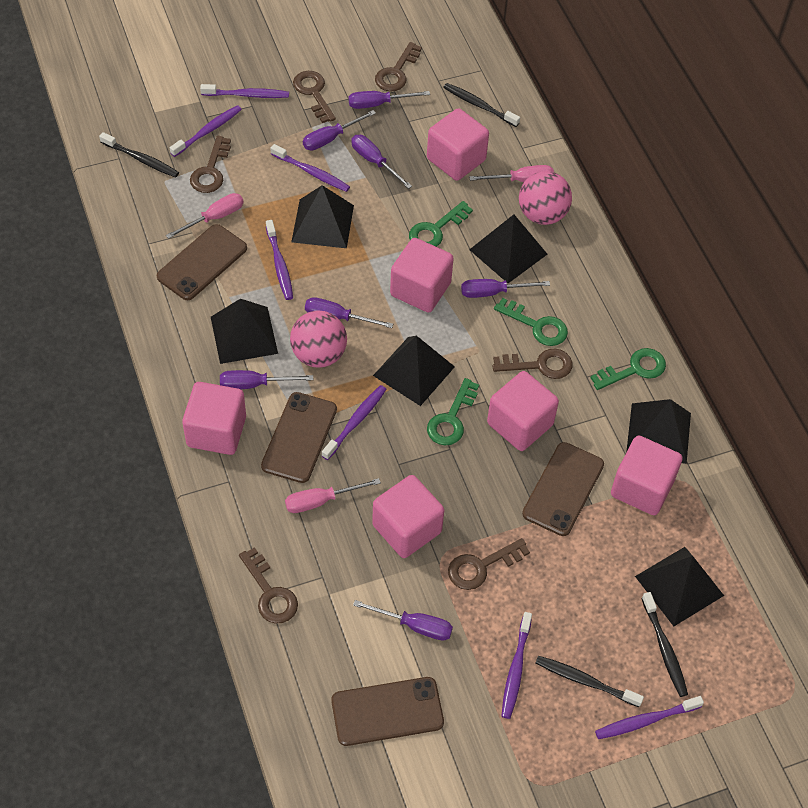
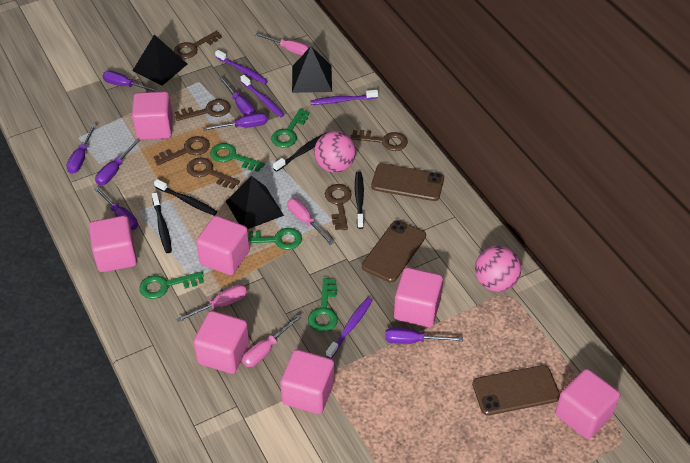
black pyramid: [211,299,278,364] [291,185,354,248] [373,336,455,406] [469,214,547,283] [626,399,691,464] [635,547,724,626] = 6 -> [133,35,187,86] [226,176,284,229] [292,46,332,93] = 3
brown phone: [157,224,247,300] [261,392,337,483] [331,677,444,746] [522,442,604,536] = 4 -> [362,220,426,282] [371,163,444,201] [472,365,560,415] = 3
green key: [409,201,473,247] [427,378,479,445] [494,298,568,346] [590,348,666,390] = 4 -> [139,271,204,299] [210,143,265,172] [248,228,302,250] [271,109,309,148] [308,278,338,332] = 5
pink cube: [182,382,246,455] [372,475,444,558] [390,238,454,313] [427,108,489,181] [487,371,559,451] [611,435,683,515] = 6 -> [89,216,137,272] [132,92,173,140] [193,311,249,374] [196,216,250,275] [280,350,334,414] [394,267,443,327] [555,369,620,439] = 7
pink screwdriver: [166,193,244,239] [285,478,381,513] [469,165,554,182] = 3 -> [177,284,247,322] [242,315,301,367] [255,33,309,55] [287,198,334,245] = 4
purple toothbrush: [170,105,242,157] [200,84,289,98] [266,220,293,300] [270,144,350,192] [322,385,387,460] [502,612,532,719] [595,696,704,739] = 7 -> [215,50,268,84] [241,75,285,117] [310,90,378,105] [326,297,373,359] = 4

